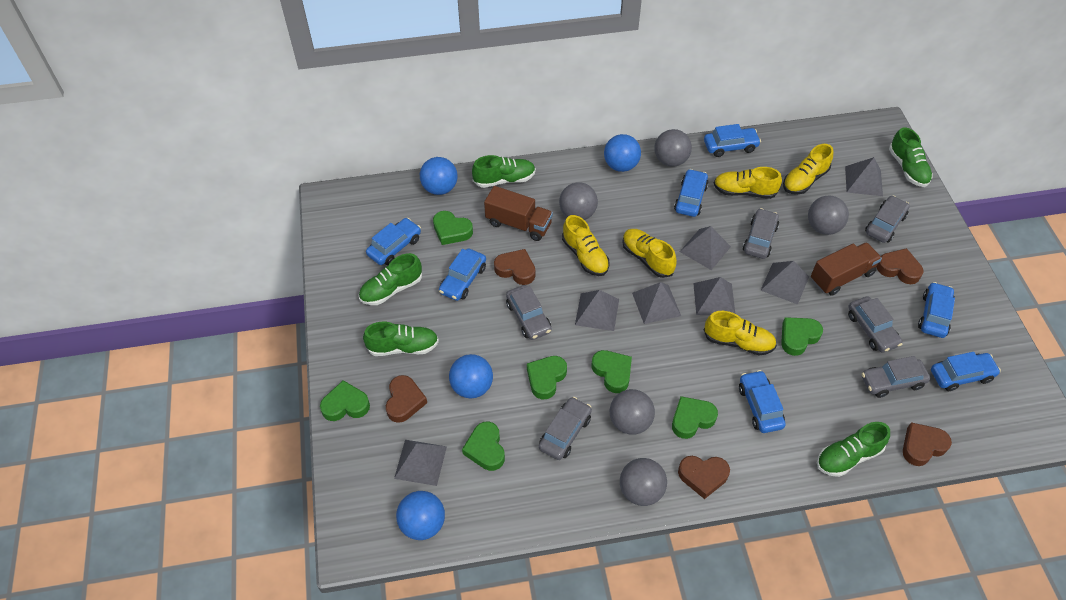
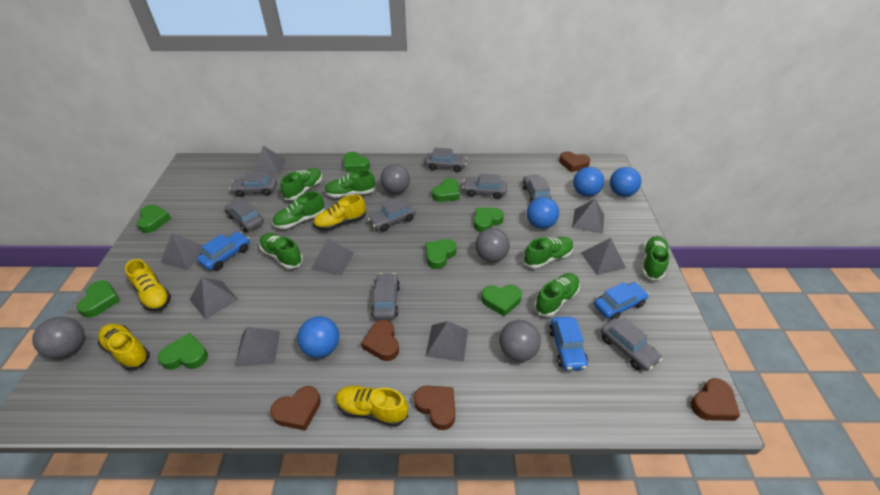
blue car: [366,218,421,265] [439,249,486,301] [674,169,709,217] [704,124,761,157] [739,370,786,433] [918,282,955,338] [931,352,1001,391] = 7 -> [197,231,250,270] [549,316,588,371] [594,282,649,320] = 3
brown truck: [484,186,553,241] [811,242,882,296] = 2 -> none = 0
green heart: [320,380,370,421] [433,211,473,245] [462,421,505,471] [527,356,567,399] [592,350,632,393] [672,396,718,439] [781,317,823,356] = 7 -> [77,280,120,318] [137,205,171,233] [158,333,208,370] [344,152,370,172] [426,239,456,269] [432,178,459,202] [474,207,504,232] [481,285,522,317] = 8
green shoe: [359,253,422,305] [363,322,439,356] [472,155,536,188] [817,422,890,477] [889,127,933,187] = 5 -> [259,233,303,269] [272,191,325,229] [280,168,322,200] [324,170,376,198] [523,237,574,269] [534,273,580,317] [642,236,670,280] = 7
grey ball: [559,182,598,220] [610,389,655,435] [620,458,667,506] [654,129,692,167] [808,196,849,235] = 5 -> [32,317,85,358] [380,164,410,194] [475,228,510,262] [499,320,541,362] = 4
grey car: [506,285,551,340] [539,397,592,460] [743,208,779,259] [848,296,902,353] [862,356,930,398] [865,195,910,243] = 6 -> [225,199,264,232] [229,172,277,197] [368,198,416,232] [371,273,400,320] [425,148,467,172] [462,173,507,199] [522,175,551,203] [600,318,662,371] = 8
grey pyramid: [394,440,447,486] [575,290,619,331] [632,282,681,324] [680,226,731,270] [693,277,735,315] [761,261,809,305] [845,157,883,196] = 7 -> [160,233,203,270] [189,277,238,319] [235,327,280,367] [254,146,286,175] [311,238,354,276] [425,321,468,362] [572,199,604,234] [581,238,626,275] = 8
yellow shoe: [562,215,609,276] [622,229,677,278] [704,311,777,356] [714,167,782,199] [783,144,833,194] = 5 -> [98,324,150,370] [125,259,171,311] [313,195,366,231] [336,386,408,427] = 4

